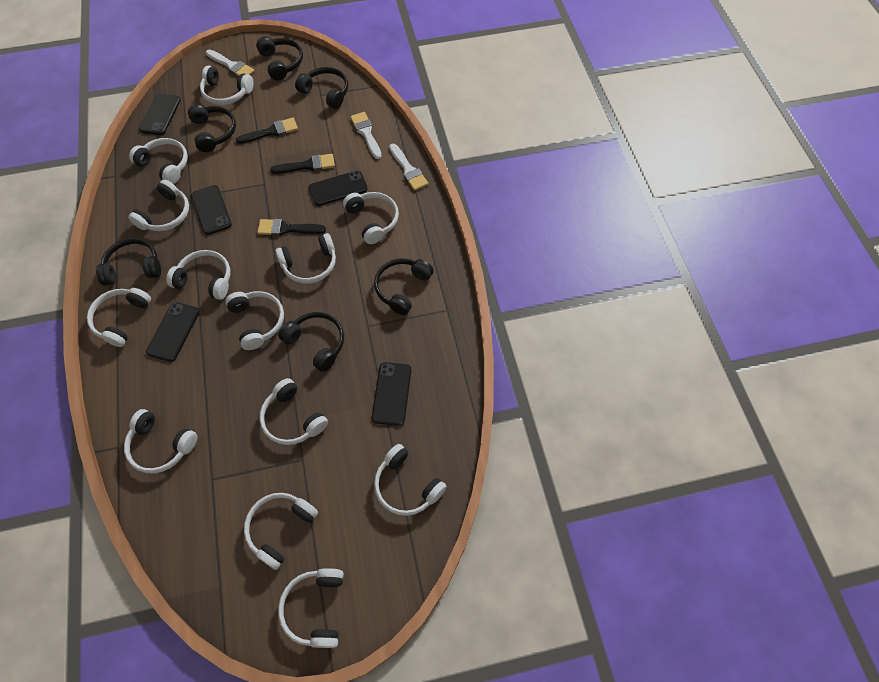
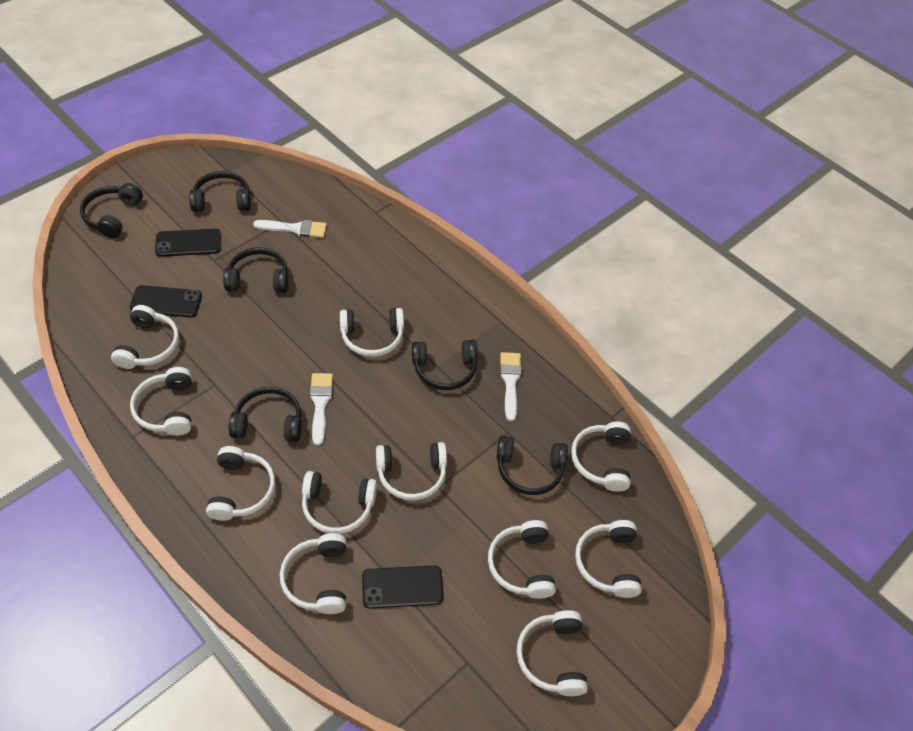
black brush: [236,118,298,144] [257,219,326,236] [270,154,335,174] = 3 -> none = 0
black phone: [139,94,181,135] [146,302,200,362] [191,185,232,235] [308,170,368,206] [372,362,411,426] = 5 -> [130,285,202,318] [155,229,221,257] [362,565,444,609] = 3
white headphones: [87,288,151,347] [124,409,197,473] [128,179,189,231] [129,138,188,184] [166,250,231,300] [200,66,254,105] [225,291,284,350] [244,493,318,570] [259,378,328,445] [276,233,336,284] [278,568,344,648] [343,192,399,244] [374,444,447,516] = 13 -> [111,305,179,369] [130,367,192,436] [206,446,275,521] [280,533,347,614] [302,471,377,534] [340,308,404,357] [376,442,447,501] [488,520,556,599] [517,610,588,696] [571,421,631,492] [575,520,642,598] = 11

